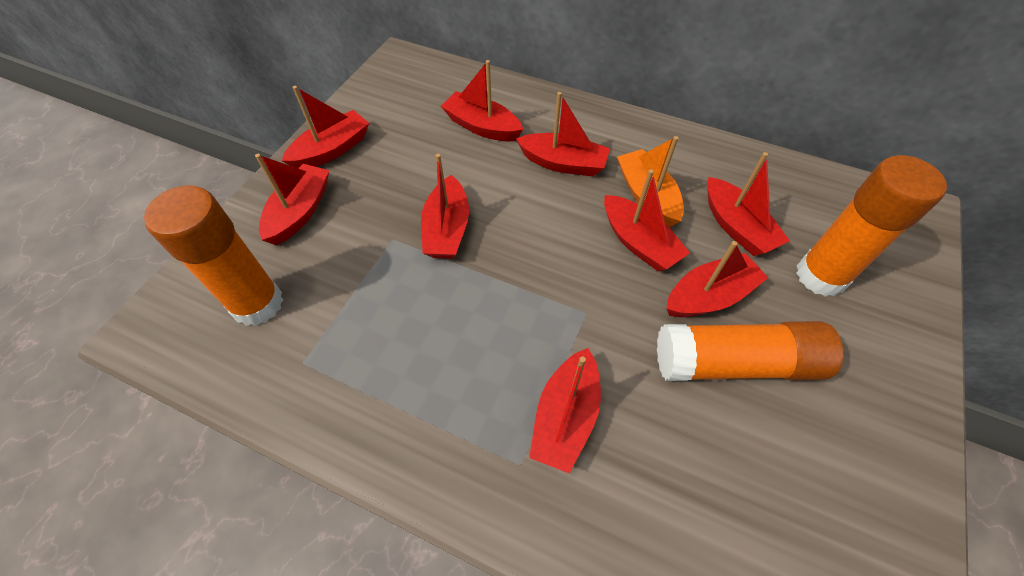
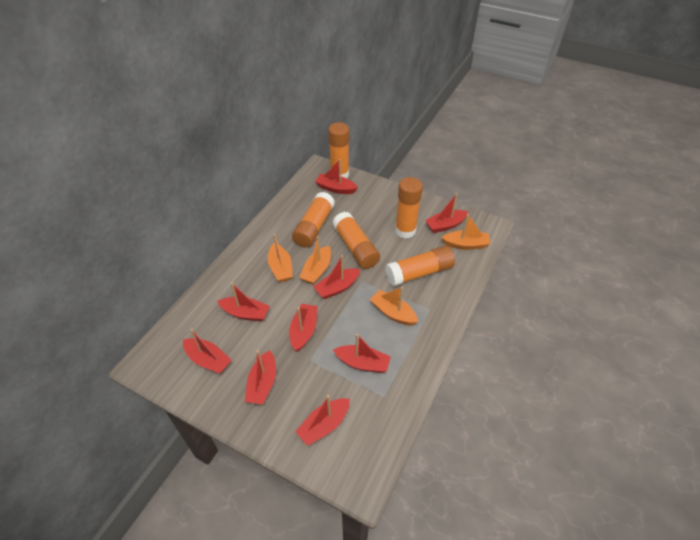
orange boat: [617,136,684,227] = 1 -> [268,234,293,282] [299,236,331,285] [370,287,418,326] [441,214,491,250] = 4
orange glue stick: [144,185,283,326] [657,321,843,381] [796,155,947,297] = 3 -> [292,192,335,248] [328,122,349,178] [332,212,380,269] [385,246,455,286] [395,177,423,238] = 5

